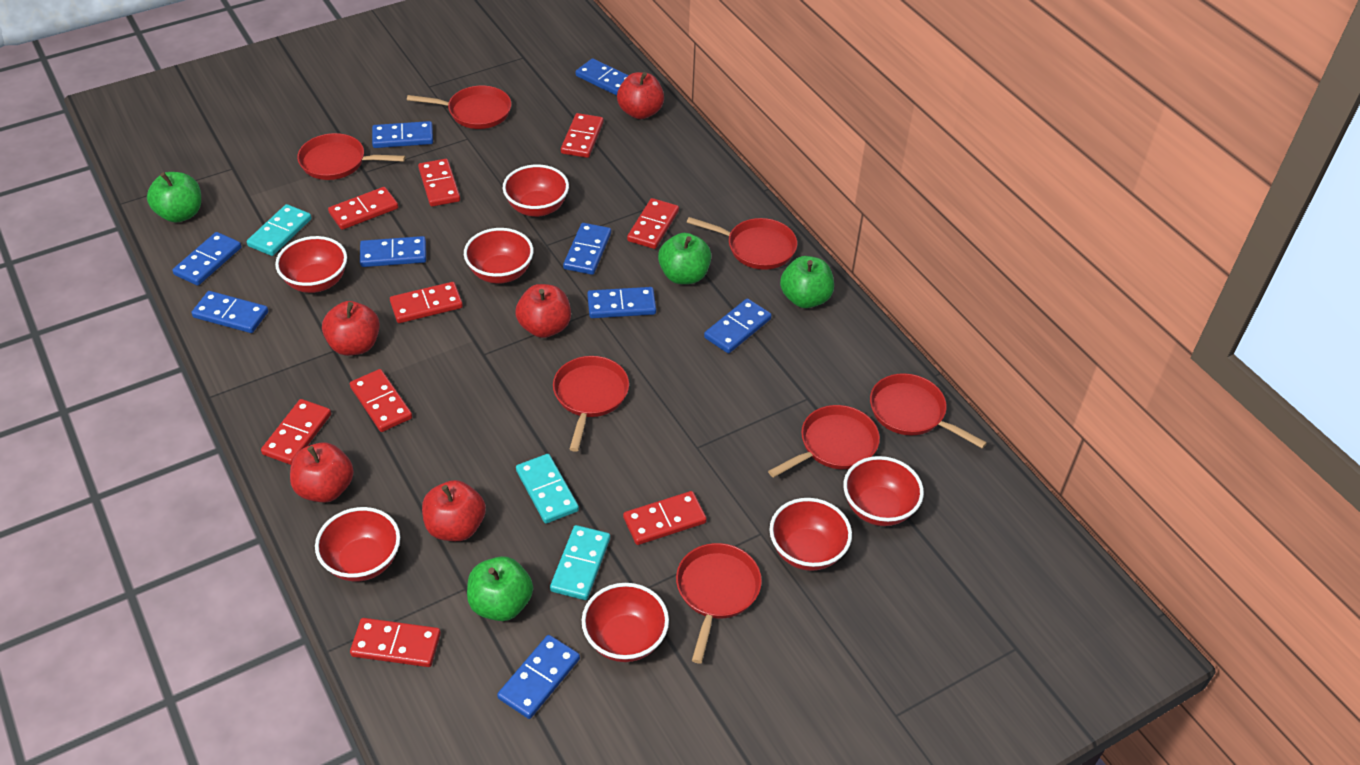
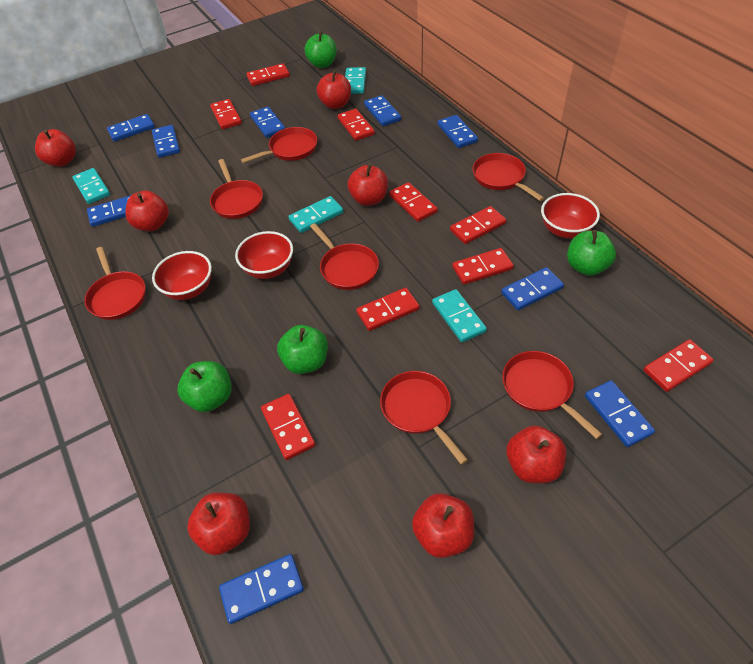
red apple: [290,443,354,503] [322,301,380,356] [422,480,486,541] [515,284,571,338] [617,72,664,119] = 5 -> [35,129,76,166] [125,190,169,231] [187,492,250,555] [317,70,351,109] [348,164,388,206] [412,493,474,558] [506,425,566,483] = 7
red bowl: [275,236,347,293] [315,507,400,582] [464,228,533,284] [503,164,569,217] [582,583,669,662] [770,498,852,571] [843,456,924,526] = 7 -> [152,251,212,300] [235,231,293,279] [541,193,600,239] = 3
turquoise domino: [247,204,312,256] [516,454,579,524] [550,525,610,600] = 3 -> [72,168,110,204] [288,196,343,233] [345,67,366,94] [432,289,487,342] = 4

